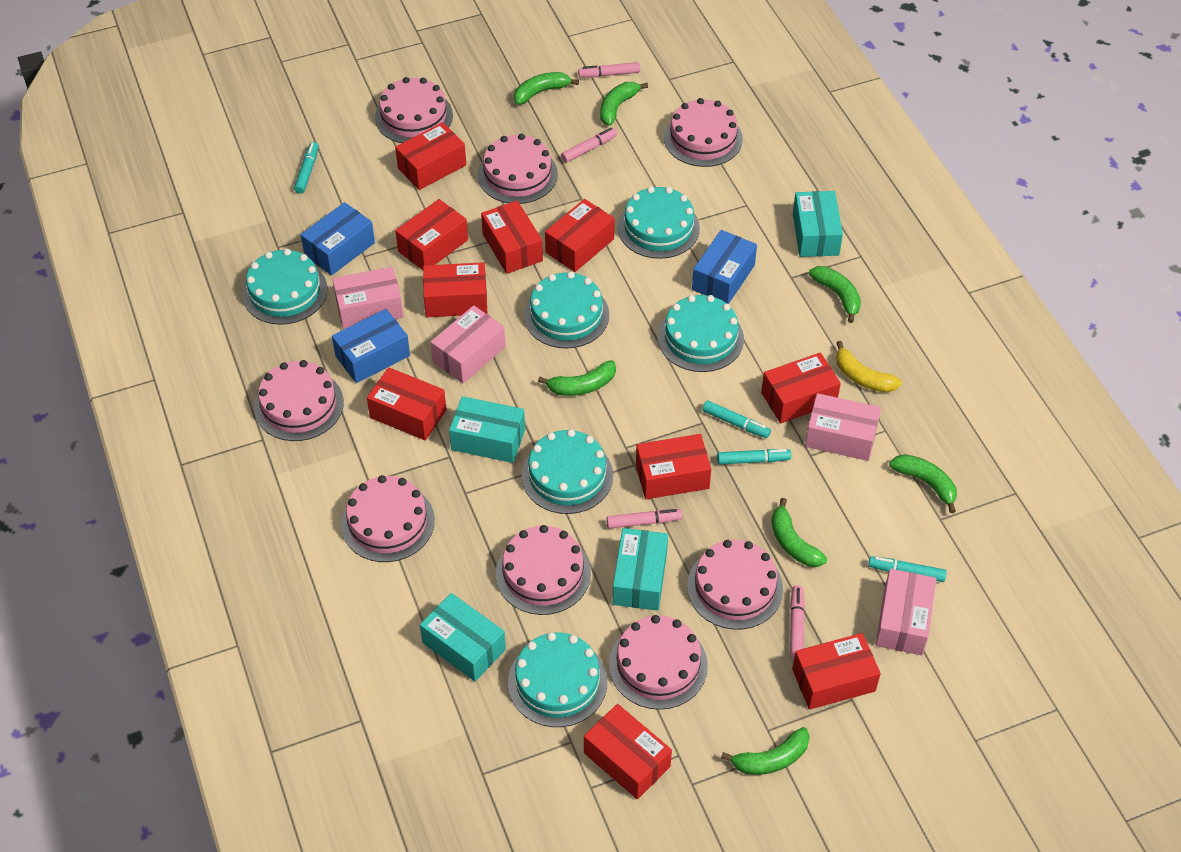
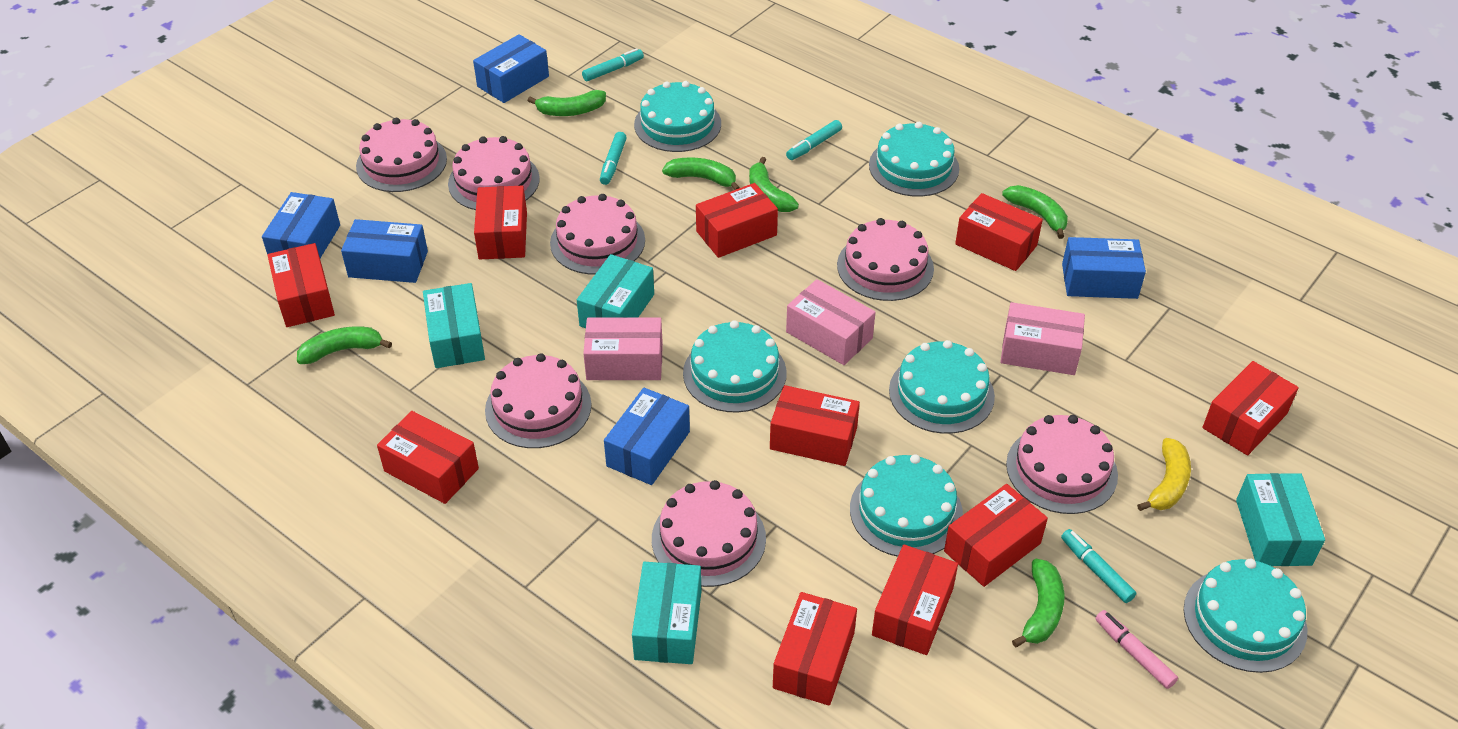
blue box: [301,202,375,275] [332,309,410,383] [692,230,757,304] = 3 -> [262,192,340,258] [341,219,428,283] [473,34,549,103] [604,388,690,485] [1062,237,1146,299] = 5
green banana: [514,72,579,105] [538,360,616,396] [600,82,648,126] [721,727,810,775] [771,498,827,567] [809,266,861,323] [889,454,957,513] = 7 -> [297,326,392,364] [528,90,606,116] [662,157,740,190] [749,157,799,212] [1002,185,1068,239] [1012,558,1064,648] = 6
pink box: [332,267,404,329] [431,305,506,383] [805,393,881,461] [876,569,937,655] = 4 -> [583,317,663,380] [786,279,876,365] [1000,302,1085,375] = 3
pink cake: [254,360,344,441] [341,475,435,562] [375,77,453,143] [478,134,558,204] [496,525,591,615] [609,615,708,710] [664,98,743,167] [687,540,783,630] = 8 -> [356,118,447,192] [448,136,540,210] [485,353,591,448] [550,194,645,275] [652,480,766,587] [837,218,934,301] [1006,415,1118,514] = 7
pink marker: [561,128,617,163] [578,62,640,78] [607,509,682,529] [790,585,805,658] = 4 -> [1095,610,1178,689] = 1

